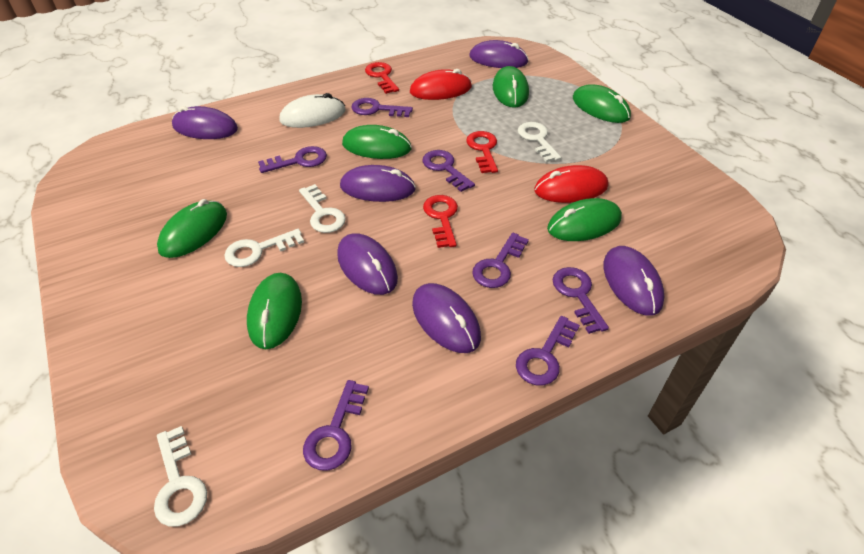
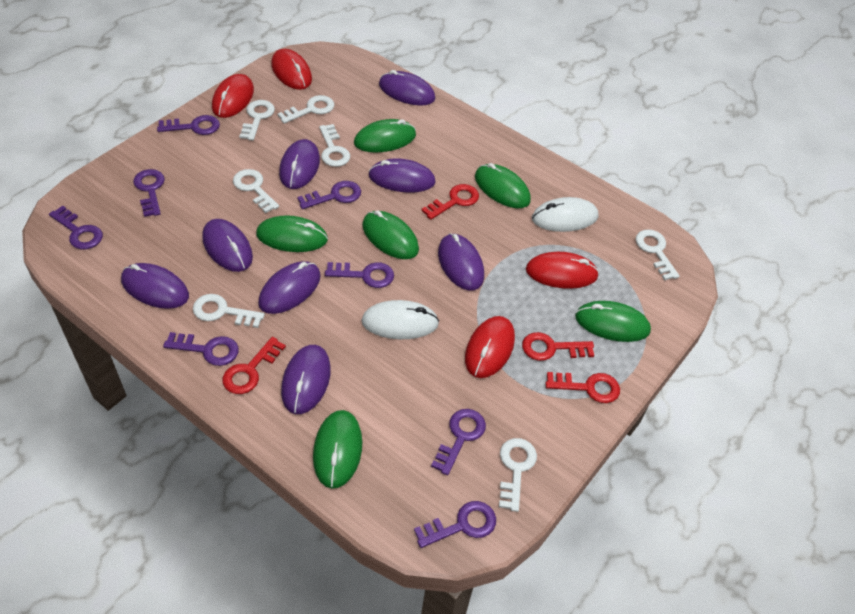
purple key: [258,146,327,173] [303,380,369,471] [352,98,413,117] [423,150,475,192] [472,233,529,288] [516,316,580,385] [552,267,609,334] = 7 -> [49,206,103,249] [133,169,165,217] [157,115,220,135] [163,332,239,366] [297,181,361,209] [325,262,394,288] [414,501,496,548] [431,409,486,475] = 8
purple mouse: [172,106,238,139] [337,233,398,295] [340,165,416,202] [412,283,481,353] [469,40,529,68] [603,246,664,316] = 6 -> [121,263,189,309] [202,219,253,272] [258,261,321,314] [279,139,320,189] [281,345,331,414] [369,158,436,193] [379,70,435,106] [438,233,484,291] = 8
red key: [365,62,399,94] [423,195,458,248] [466,131,498,173] = 3 -> [222,337,286,394] [421,184,479,220] [522,332,594,361] [546,372,620,403] = 4
red mouse: [410,69,472,100] [534,165,608,203] = 2 -> [212,74,254,118] [271,49,312,90] [465,316,515,378] [526,252,599,289] = 4
white key: [154,426,207,527] [224,229,304,267] [299,184,346,233] [518,122,561,162] = 4 -> [193,294,265,328] [233,169,279,213] [239,100,275,140] [278,95,335,124] [319,124,350,167] [499,438,537,512] [636,229,680,280] = 7
white mouse: [279,93,345,128] = 1 -> [361,300,439,339] [532,197,598,232] = 2

